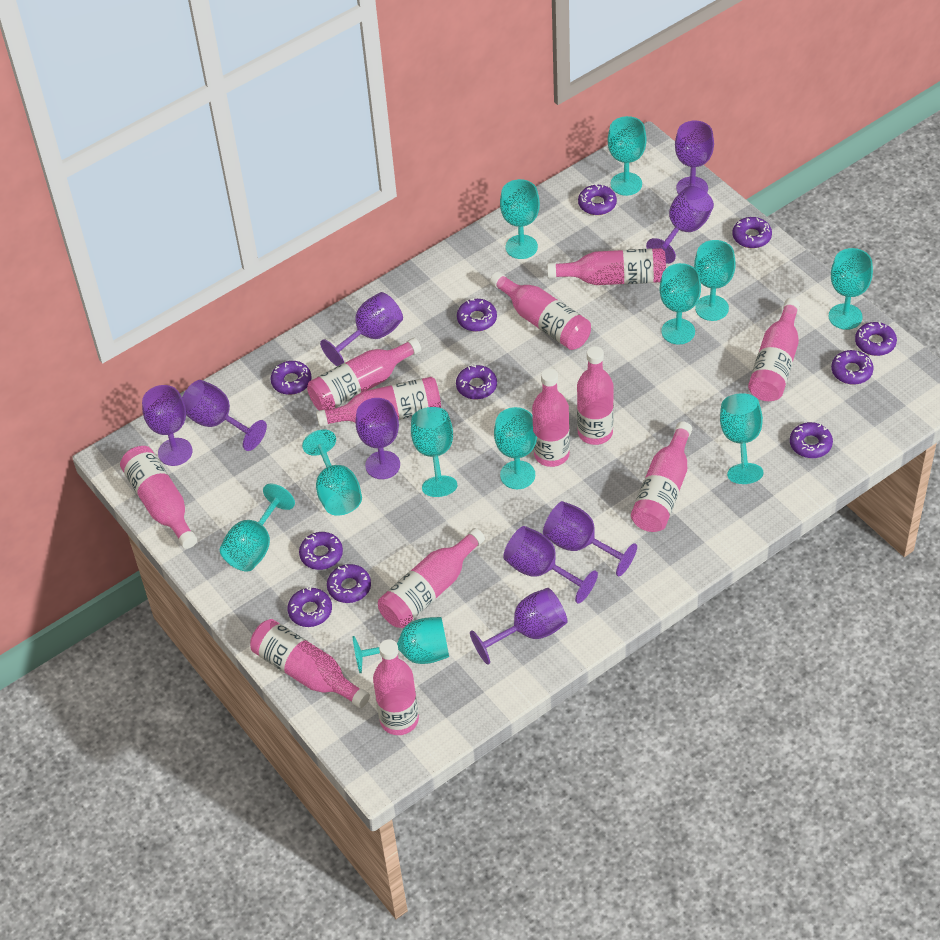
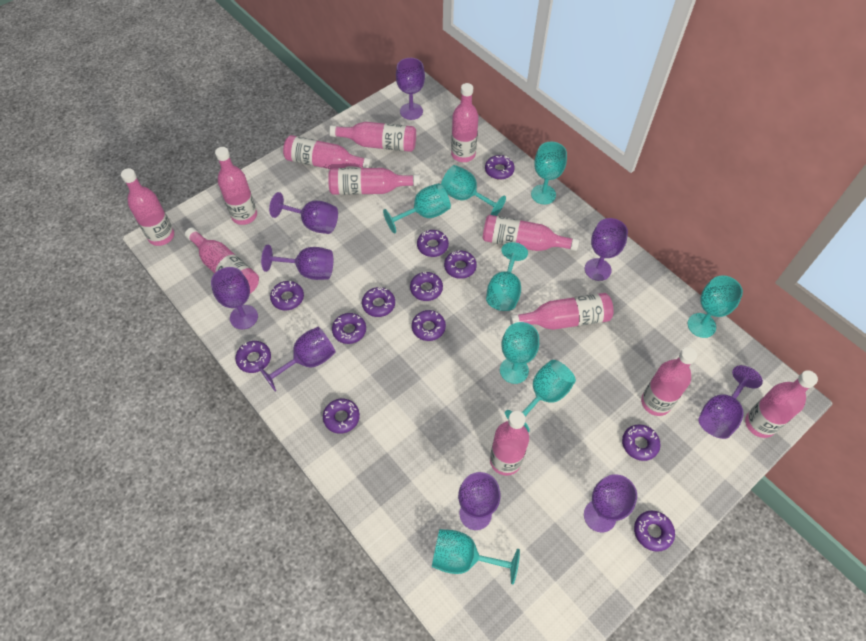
purple donut: [270,361,312,395] [287,587,332,627] [299,532,343,570] [327,564,371,603] [456,364,497,399] [457,298,497,332] [578,184,617,215] [732,217,772,248] [790,422,833,458] [831,350,874,385] [855,322,897,356] = 11 -> [235,341,271,373] [270,281,304,310] [323,399,360,434] [332,313,366,344] [362,287,395,317] [410,272,443,301] [412,310,446,341] [417,230,449,257] [444,250,477,279] [485,155,515,180] [622,424,661,461] [634,511,675,552] = 12
turquoise goblet: [220,484,295,572] [302,429,362,516] [353,617,449,673] [411,407,457,497] [494,407,537,489] [500,179,540,259] [608,116,647,196] [660,263,701,345] [694,240,736,321] [720,393,763,484] [829,248,873,330] = 11 -> [383,183,451,234] [432,529,520,584] [441,165,506,216] [486,242,528,311] [500,322,539,384] [505,360,576,432] [531,142,567,204] [688,275,743,338] = 8

